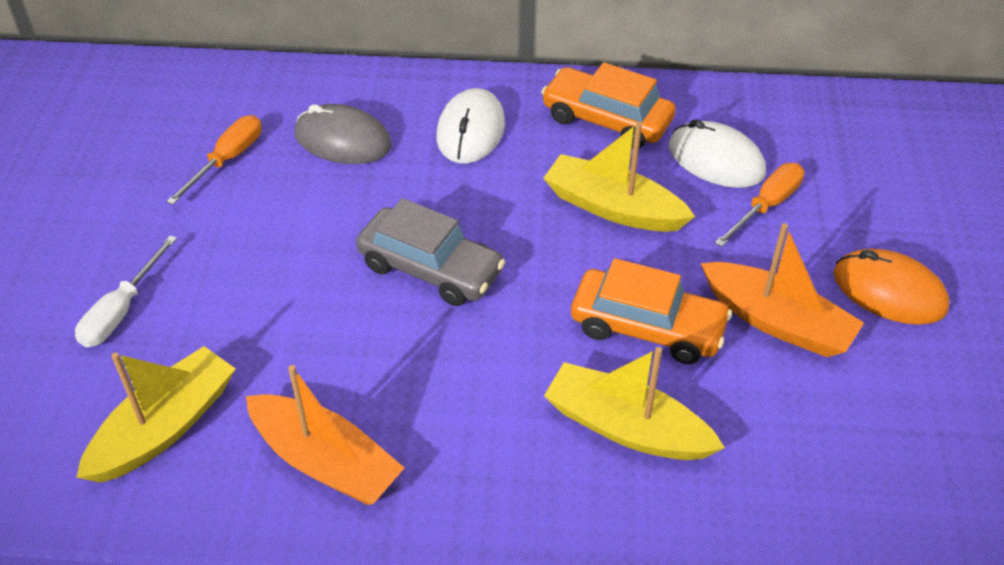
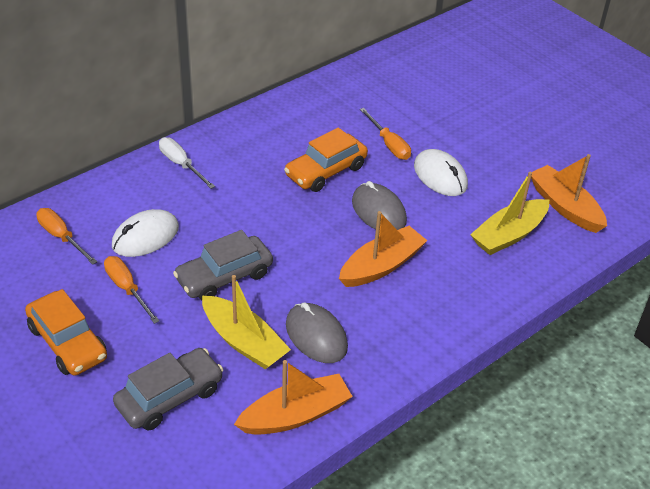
grey car: [356,198,505,306] = 1 -> [113,348,223,430] [173,230,273,300] = 2
grey mouse: [295,104,392,164] = 1 -> [286,303,348,363] [352,181,407,230] = 2
orange boat: [246,365,404,505] [701,223,864,357] = 2 -> [234,360,353,435] [339,211,428,287] [531,154,607,233] = 3
orange mouse: [834,249,950,325] = 1 -> none = 0
orange screwdriver: [166,115,261,205] [715,163,804,247] = 2 -> [36,208,97,265] [104,256,159,324] [360,108,411,160] = 3
yellow boat: [76,346,236,483] [543,122,695,232] [544,347,725,460] = 3 -> [202,275,291,369] [470,172,549,255] = 2

